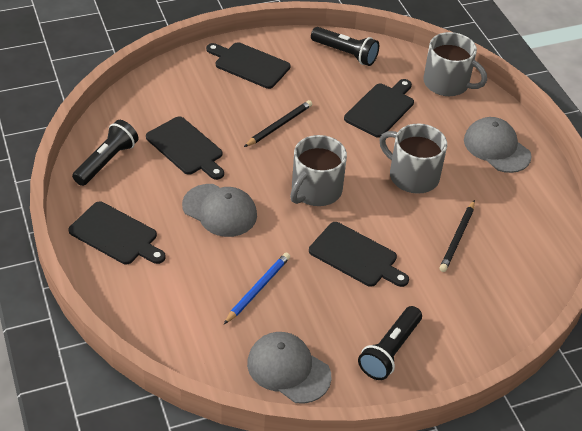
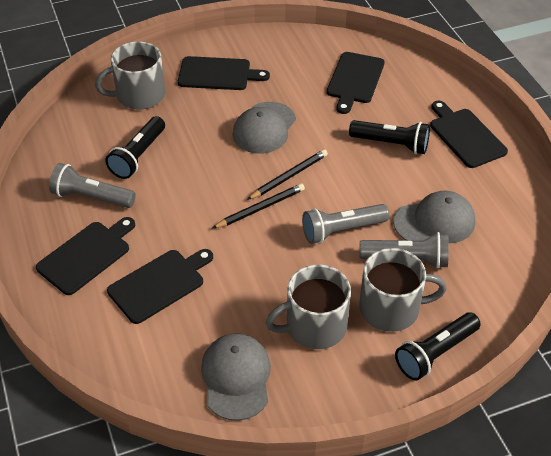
blue pencil: [224,252,290,324] = 1 -> none = 0
grey flashlight: none = 0 -> [49,163,136,208] [302,204,389,244] [359,232,449,268] = 3

